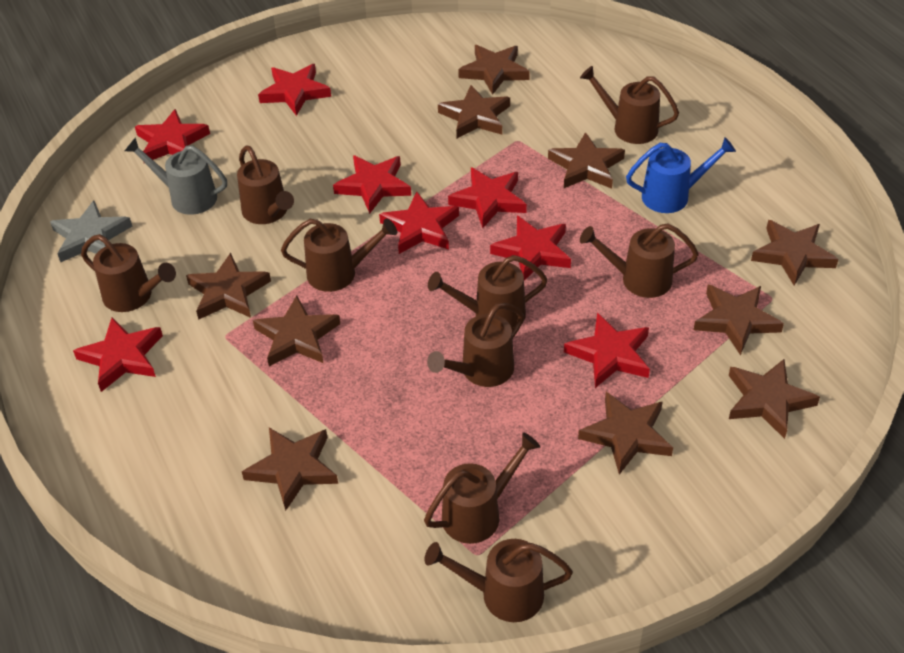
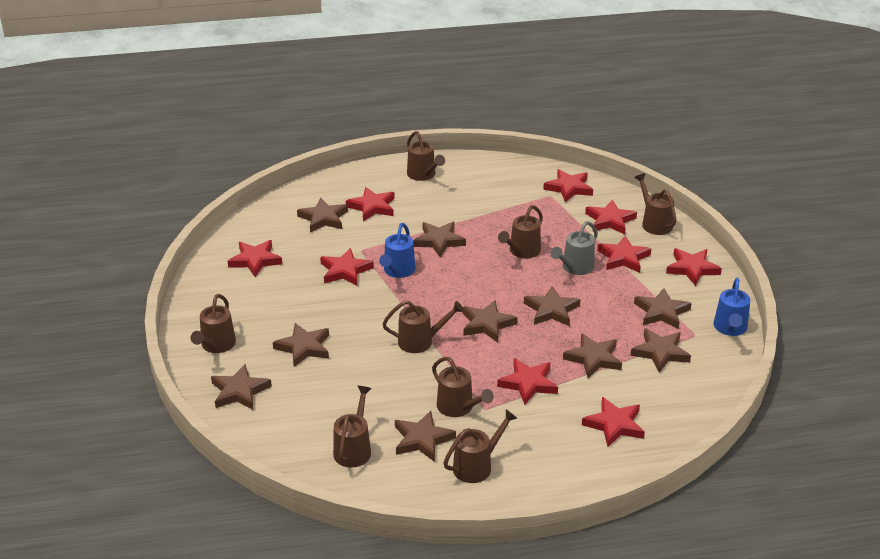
blue watering can: [626,137,736,213] = 1 -> [379,223,416,278] [713,278,750,336] = 2
brown watering can: [81,234,176,312] [237,146,294,224] [281,218,397,292] [424,432,540,544] [424,539,573,622] [427,303,524,387] [428,255,548,329] [580,66,679,144] [580,223,699,298] = 9 -> [191,294,236,353] [333,386,372,468] [382,300,464,353] [407,131,445,181] [432,357,494,417] [443,409,518,483] [498,205,543,258] [634,173,677,235] = 8
grey star: [50,200,132,262] = 1 -> none = 0
red star: [73,318,163,392] [135,109,210,160] [258,64,331,116] [333,155,411,214] [379,191,459,254] [448,167,527,228] [490,216,571,281] [564,313,650,388] = 8 -> [228,240,282,277] [320,248,374,286] [346,187,395,221] [497,358,558,405] [543,169,593,202] [582,397,645,447] [585,200,637,235] [597,236,651,273] [666,248,722,286] = 9

